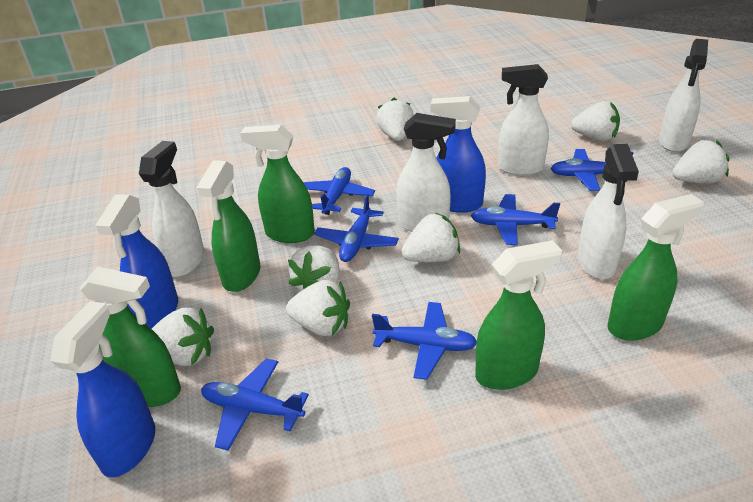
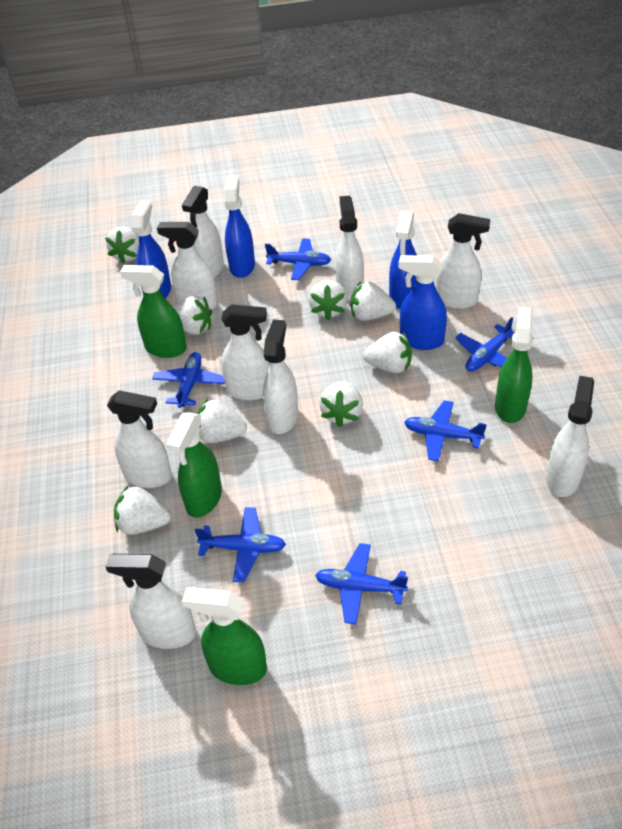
blue spray bottle: [50,301,155,477] [95,194,178,329] [431,96,486,213] = 3 -> [131,200,171,299] [224,175,255,278] [389,211,417,309] [398,255,447,350] = 4
green spray bottle: [79,267,181,407] [196,160,260,292] [240,125,315,243] [475,240,562,390] [608,194,704,341] = 5 -> [120,265,187,358] [167,412,222,518] [182,587,267,685] [495,307,533,423] = 4
white spray bottle: [139,141,204,277] [396,113,456,232] [498,64,549,175] [578,144,639,279] [659,39,708,152] = 5 -> [105,554,196,649] [107,390,172,488] [157,222,218,310] [182,186,224,277] [221,304,270,400] [263,319,298,434] [335,196,364,301] [436,213,490,309] [546,376,594,497] = 9
white strawberry: [152,308,214,366] [286,280,350,336] [288,246,340,291] [376,98,414,141] [402,212,460,262] [571,101,620,141] [673,140,729,184] = 7 -> [105,226,139,264] [114,486,171,535] [174,296,212,335] [197,399,247,443] [309,280,348,320] [319,381,363,427] [350,282,396,321] [363,332,412,373] = 8

